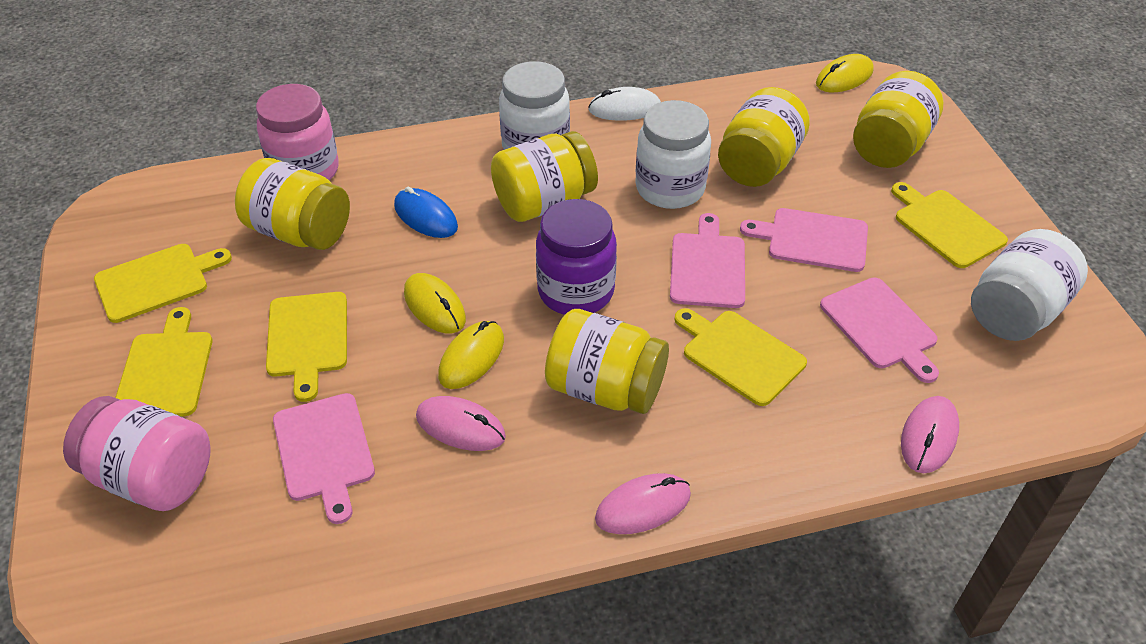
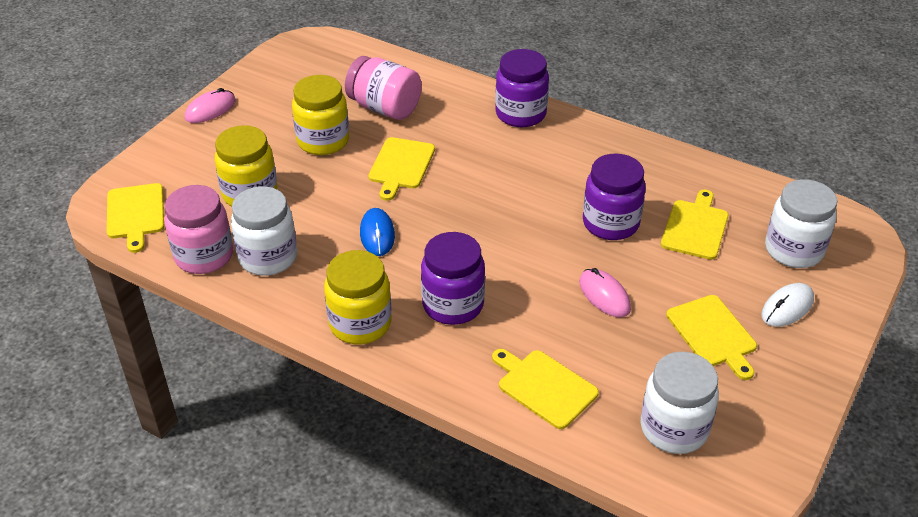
pink cutting board: [273,393,375,524] [670,213,745,308] [740,208,868,272] [820,277,939,383] = 4 -> none = 0
pink mouse: [416,396,506,451] [595,473,691,534] [901,396,959,473] = 3 -> [185,88,236,123] [579,268,631,317] = 2
purple jar: [536,199,617,315] = 1 -> [421,232,485,325] [495,49,549,127] [583,153,646,240] = 3
yellow jar: [235,158,350,250] [491,131,598,222] [545,309,669,414] [718,87,810,187] [853,71,943,168] = 5 -> [215,125,277,207] [292,75,349,155] [324,250,392,344] = 3
yellow mouse: [404,273,466,333] [438,321,504,389] [816,54,874,92] = 3 -> none = 0

